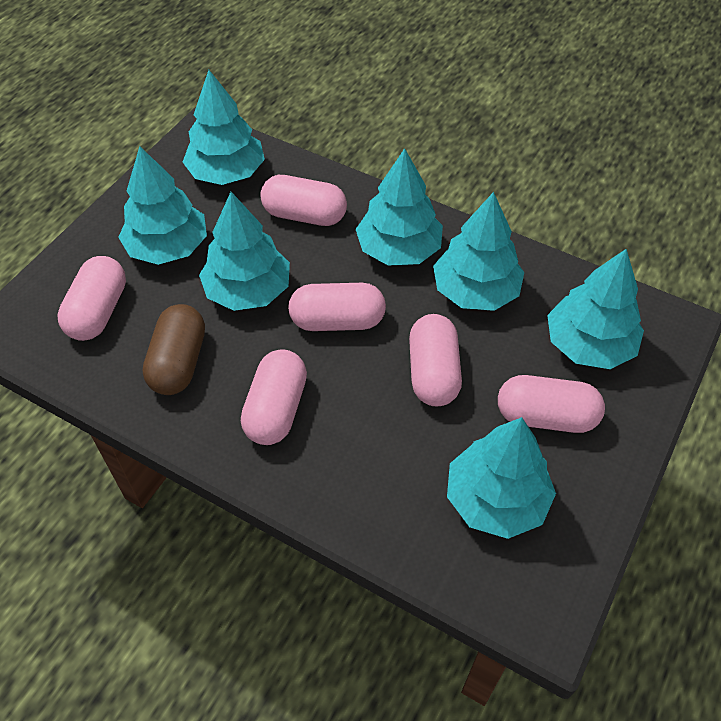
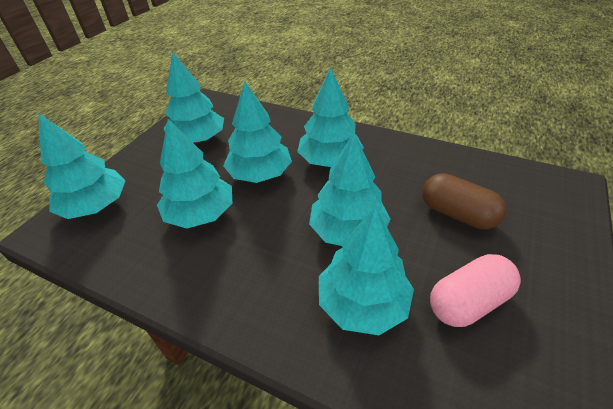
pink capsule: [57,256,126,341] [241,349,307,445] [260,175,347,226] [288,283,386,331] [409,314,462,406] [498,375,605,433] = 6 -> [430,254,521,327] = 1

